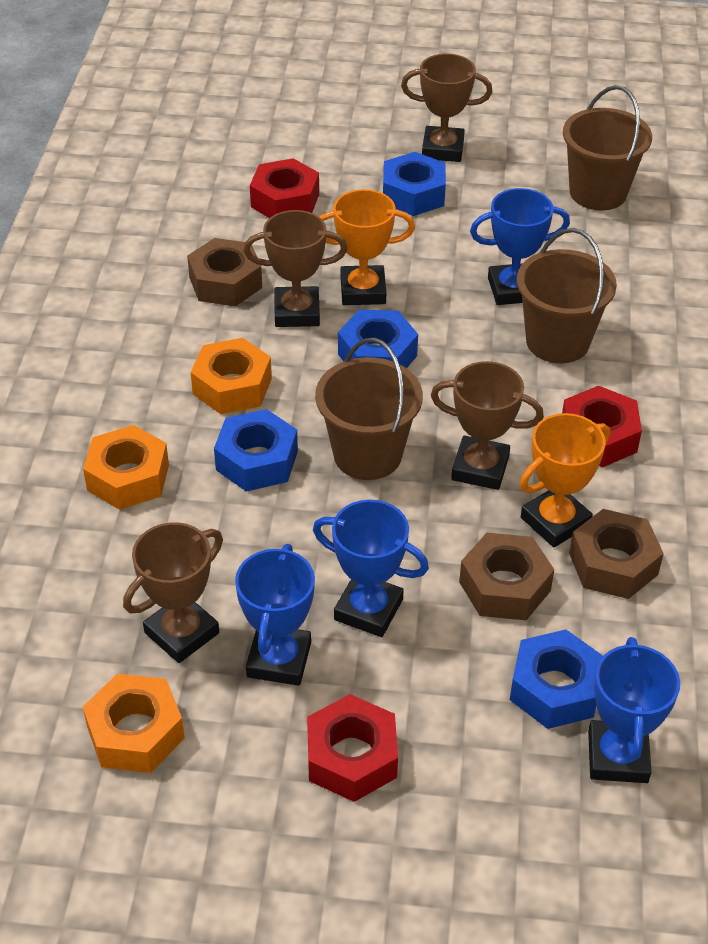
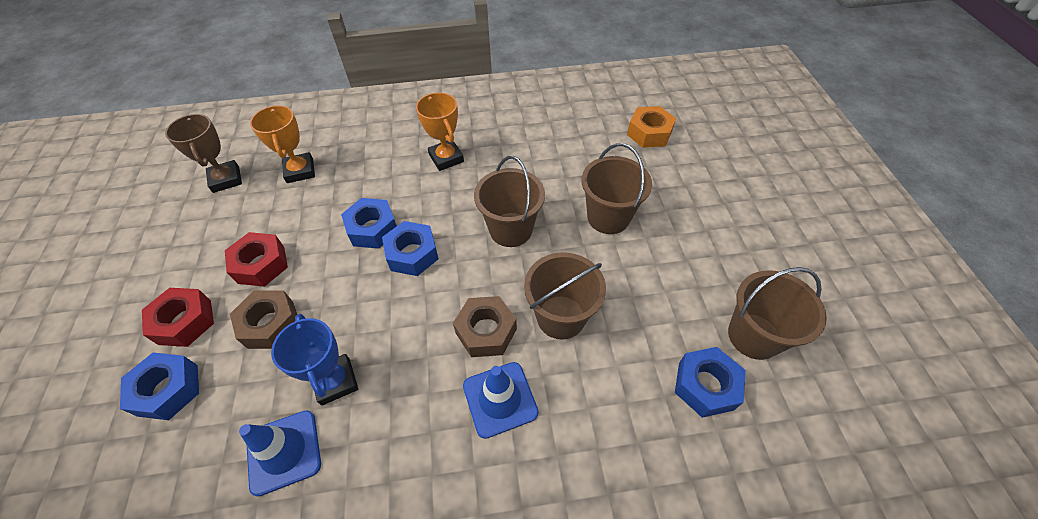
blue traffic cone: none = 0 -> [239,410,321,496] [463,362,538,439] = 2
blue trophy: [235,544,315,686] [313,500,429,637] [470,188,570,305] [588,637,680,783] = 4 -> [271,314,358,406] = 1
brown bucket: [315,338,423,480] [517,228,617,363] [563,85,652,210] = 3 -> [474,156,545,247] [524,252,606,340] [581,143,652,234] [728,267,827,360] = 4
brown nut: [187,238,262,306] [459,533,554,620] [569,509,664,599] = 3 -> [230,291,297,349] [453,296,517,357] = 2
brown trophy: [123,522,223,663] [243,210,347,327] [401,54,492,162] [431,361,544,490] = 4 -> [165,114,242,193] = 1
orange nut: [83,425,169,510] [83,674,185,773] [191,338,272,414] = 3 -> [627,106,676,148] = 1
red nut: [250,158,319,218] [307,694,398,802] [562,386,642,467] = 3 -> [142,288,214,347] [225,232,288,287] = 2

